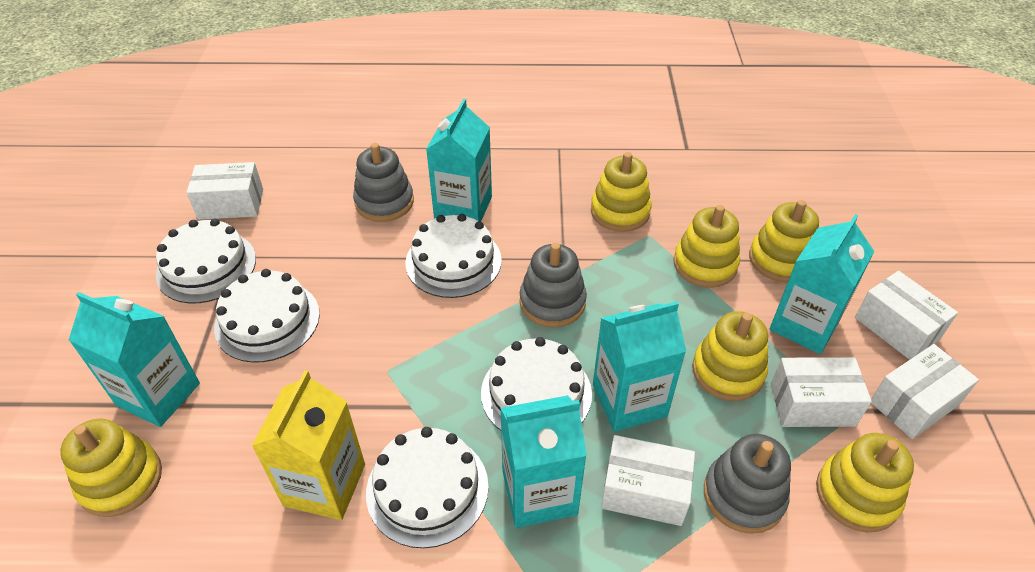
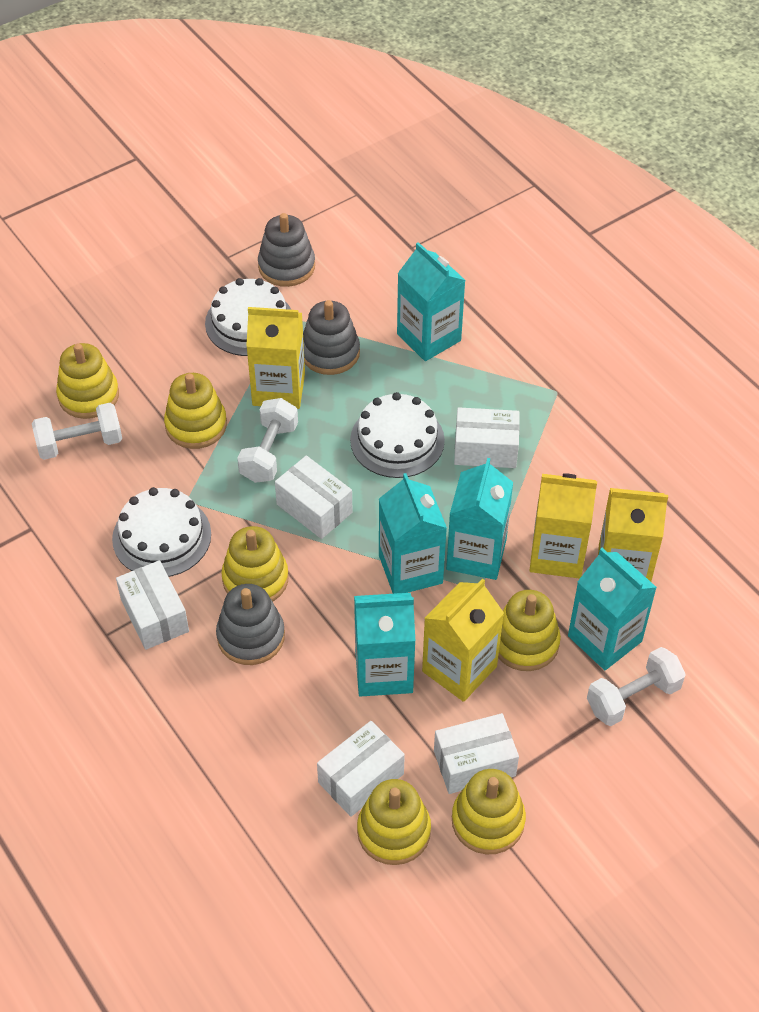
white cake: [156,219,256,303] [214,269,320,363] [366,427,489,548] [405,214,502,298] [481,337,592,430] = 5 -> [112,487,211,577] [205,278,291,356] [350,392,445,478] = 3
white dumbbell: none = 0 -> [32,403,122,460] [237,398,298,483] [587,647,686,726] = 3
yellow carton: [252,370,365,520] = 1 -> [246,307,305,409] [422,578,504,702] [529,473,597,579] [598,488,668,582] = 4

